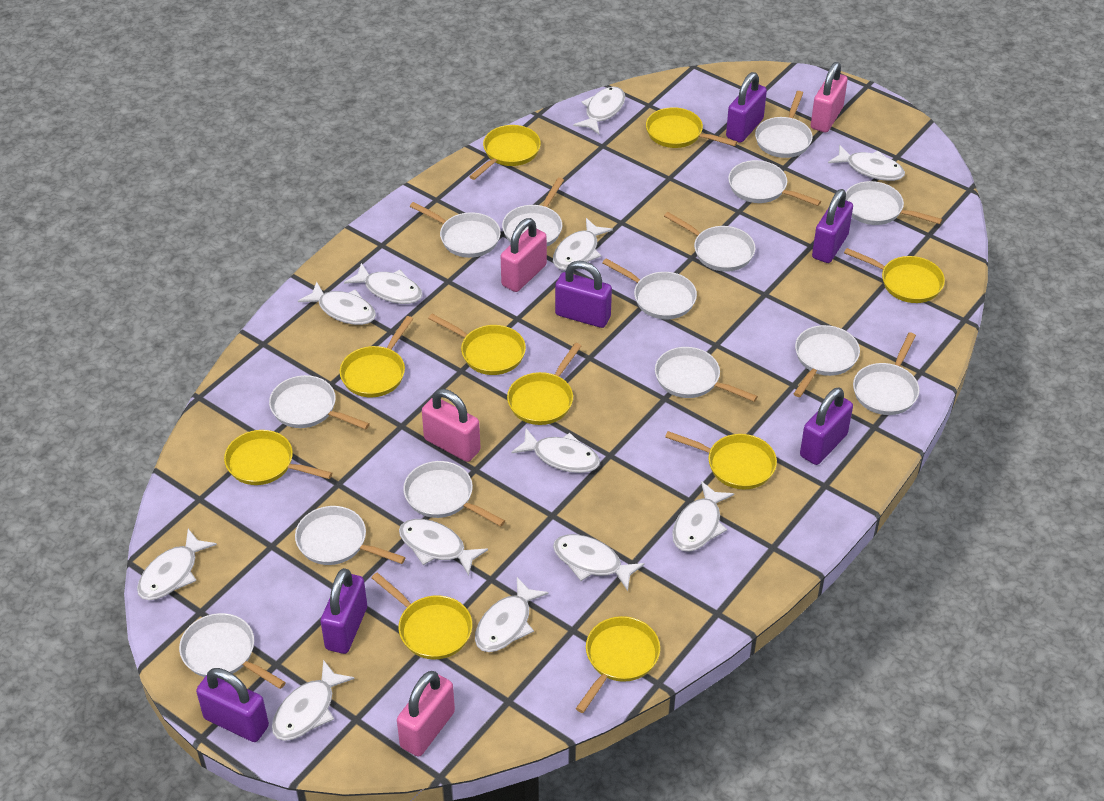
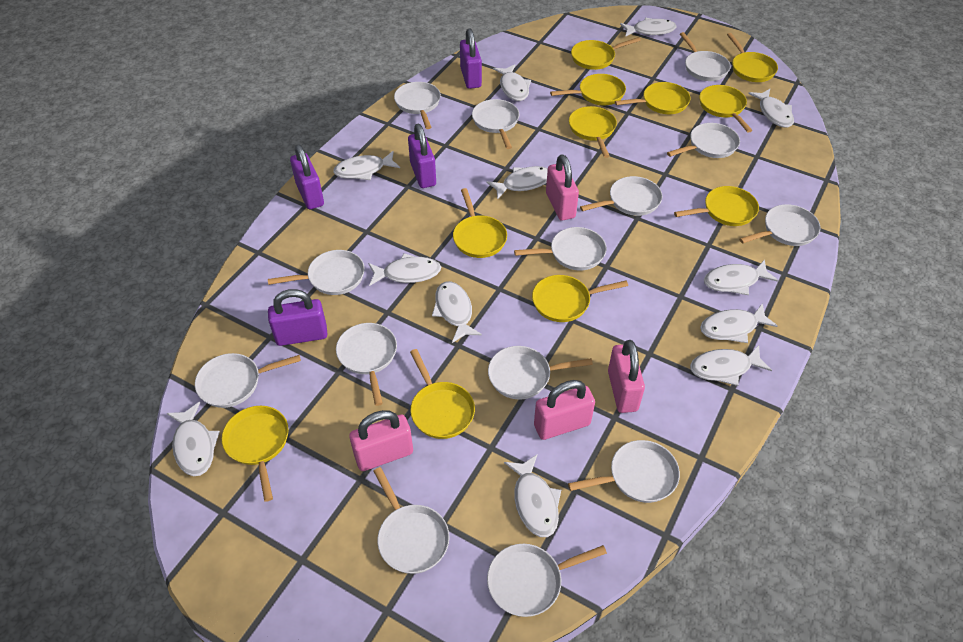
purple padlock: [196,668,269,742] [320,568,367,654] [555,261,612,328] [726,72,767,143] [800,388,853,465] [812,189,853,263] = 6 -> [268,289,327,346] [290,144,324,209] [408,124,436,188] [460,29,482,89] = 4
yellow pan: [224,430,332,485] [339,316,413,397] [371,573,472,659] [428,314,526,375] [469,125,541,180] [507,343,581,425] [576,616,660,713] [646,107,737,148] [665,431,777,489] [844,248,945,303] = 10 -> [222,406,289,502] [410,349,475,439] [453,188,507,258] [532,275,628,322] [550,74,626,105] [569,106,617,158] [571,37,641,70] [615,82,690,114] [674,186,759,226] [699,85,753,133] [727,33,778,82] = 11

